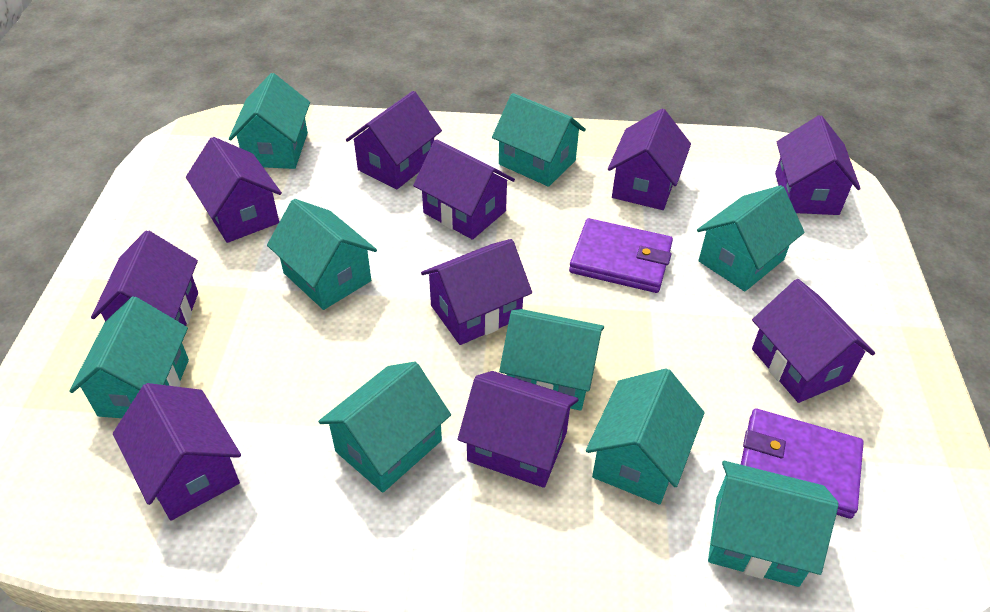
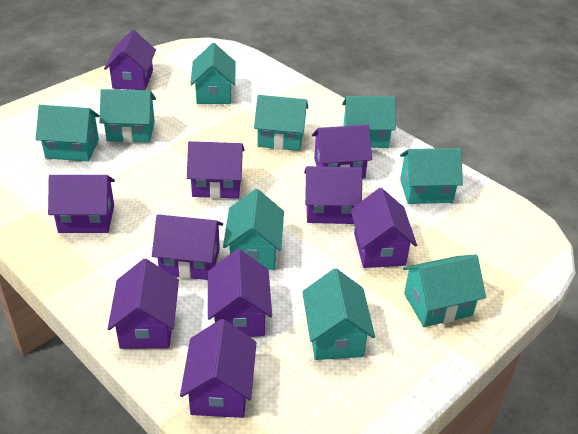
purple wallet: [569,218,673,293] [741,408,864,519] = 2 -> none = 0

